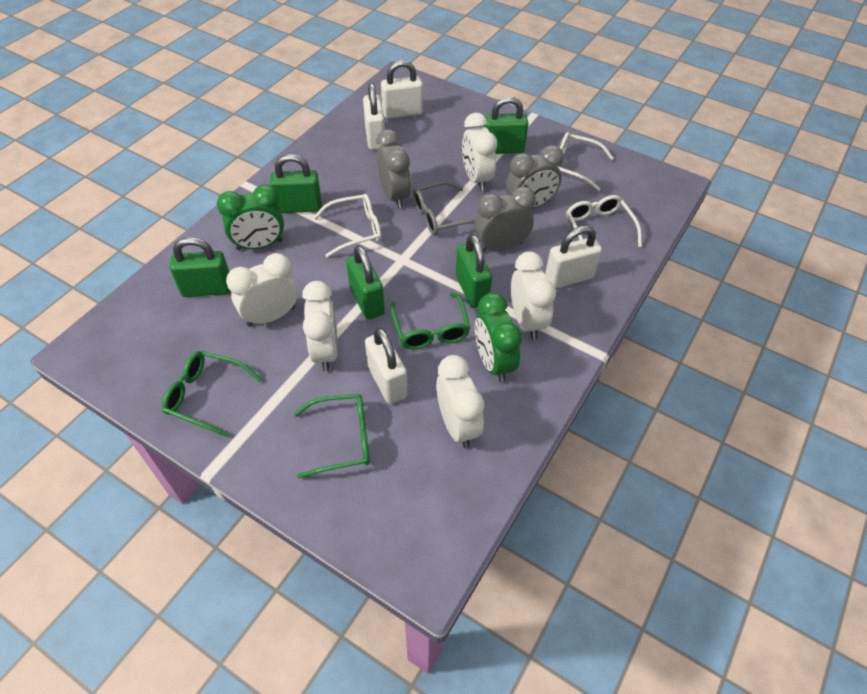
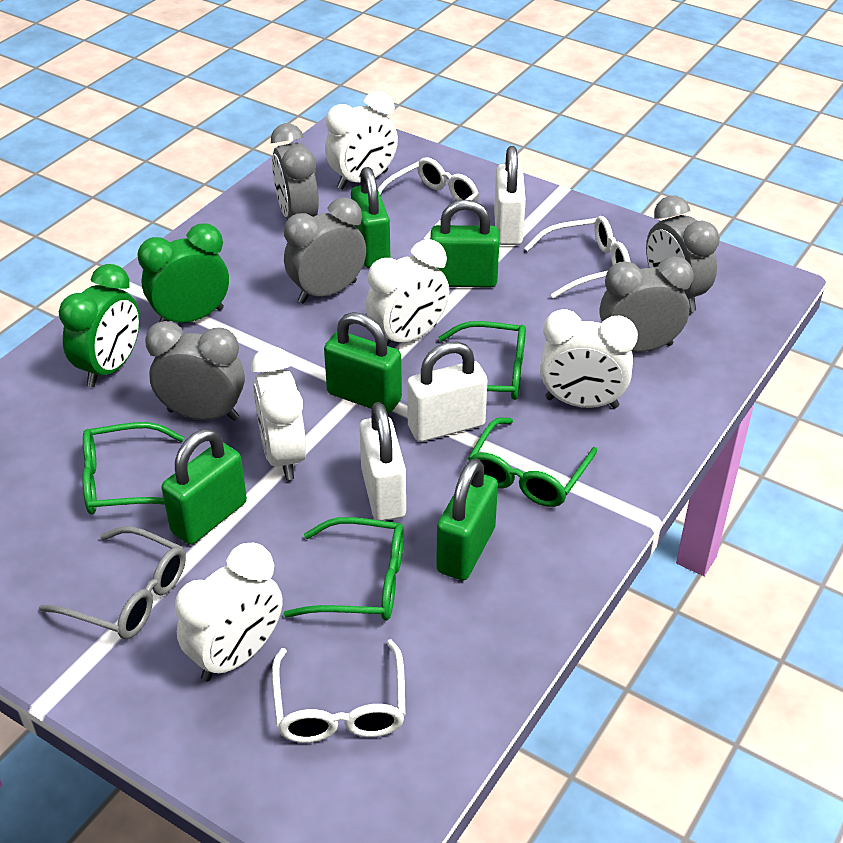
green glasses: [162,351,262,437] [294,394,370,479] [390,292,470,350] = 3 -> [82,422,184,515] [284,517,404,621] [438,321,526,400] [468,417,597,507] = 4
grey clock: [376,129,411,209] [474,186,536,252] [506,145,564,209] = 3 -> [145,321,245,421] [271,123,319,220] [284,197,366,304] [600,256,694,352] [646,196,720,312] = 5
white padlock: [363,83,385,150] [365,327,408,404] [381,60,423,119] [545,226,602,289] = 4 -> [359,402,406,521] [407,342,487,442] [494,146,526,245] = 3

